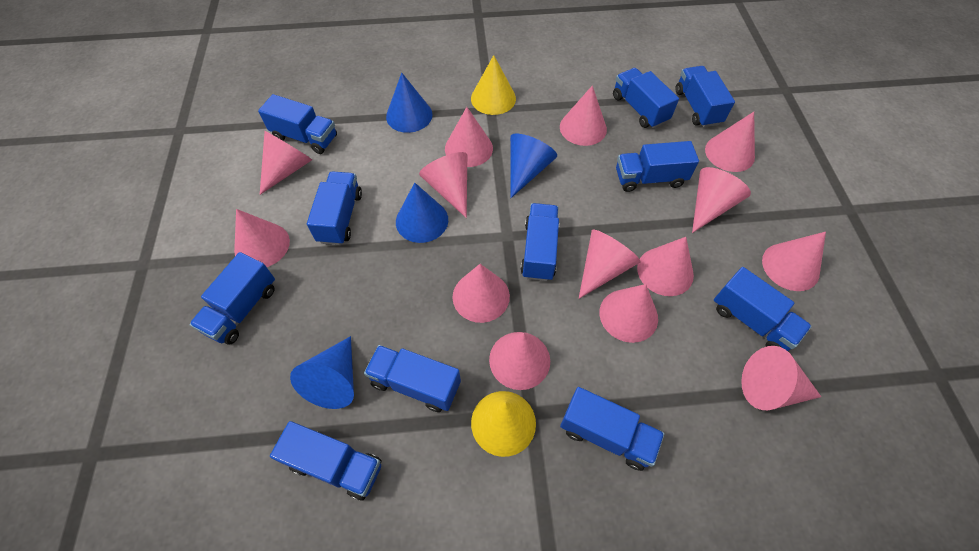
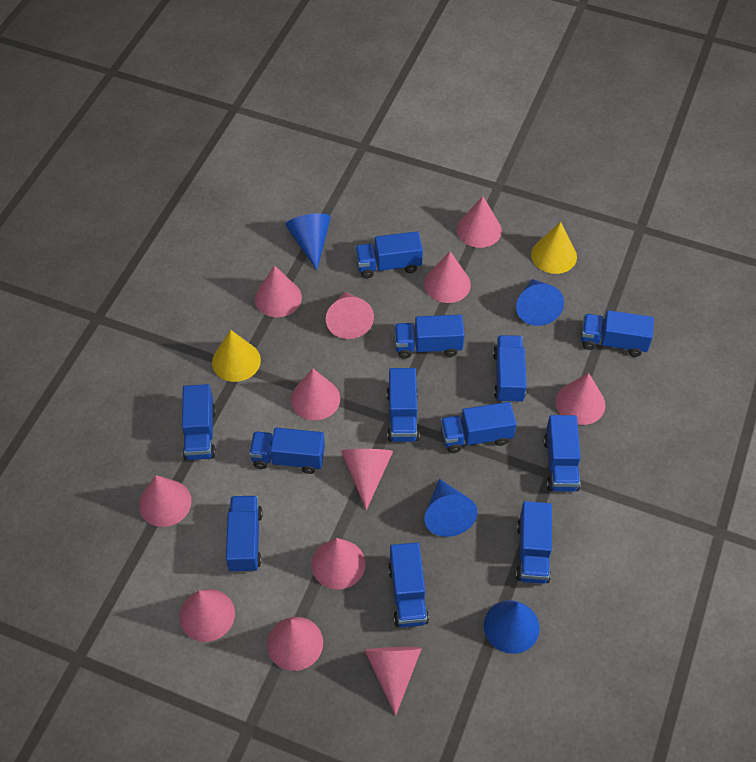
blue truck: [189,252,275,345] [258,94,337,154] [270,421,381,501] [307,171,362,245] [364,345,461,412] [520,203,559,281] [560,387,665,471] [613,68,679,129] [616,141,699,192] [675,66,735,127] [714,267,812,351] = 11 -> [182,384,216,460] [226,496,263,573] [249,428,325,474] [355,231,423,278] [387,368,420,442] [388,542,429,627] [394,315,464,359] [440,402,517,453] [493,335,527,403] [516,501,552,584] [544,415,581,492] [581,310,654,357] = 12
pink cone: [234,209,290,267] [260,131,312,195] [419,152,467,218] [445,107,493,167] [453,264,510,323] [489,332,550,390] [560,85,607,146] [579,230,641,299] [599,284,658,343] [637,237,694,296] [692,167,751,233] [705,112,755,172] [741,346,821,410] [762,232,826,291] = 14 -> [139,475,191,527] [179,589,235,642] [255,265,302,317] [267,617,323,671] [291,369,340,420] [311,538,366,590] [326,292,374,339] [341,449,393,510] [364,647,422,716] [424,251,471,303] [457,196,502,248] [555,373,605,425] = 12

